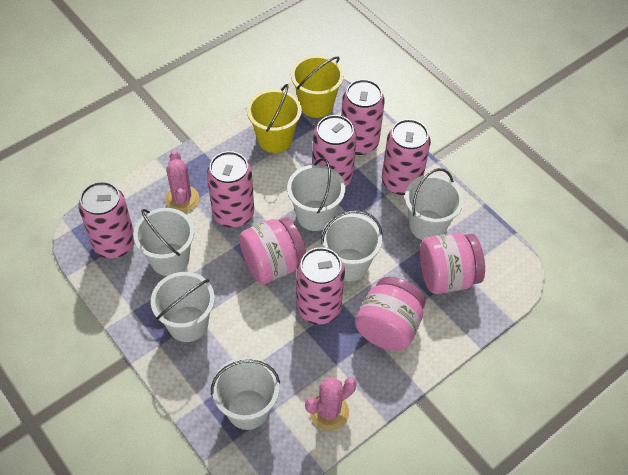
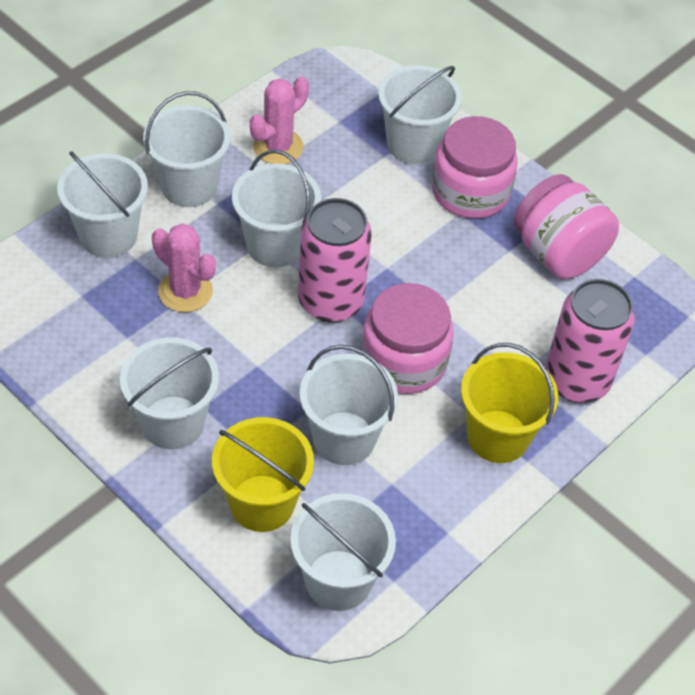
pink can: [78,181,135,258] [207,151,254,228] [296,247,345,325] [312,115,357,187] [341,79,385,155] [382,119,431,195] = 6 -> [298,198,372,322] [545,279,635,403] = 2
white bucket: [133,208,194,276] [151,272,215,342] [211,357,280,430] [287,158,345,231] [321,210,383,281] [405,168,463,240] = 6 -> [57,151,148,258] [120,338,219,449] [143,91,230,207] [232,150,321,267] [290,493,396,611] [300,345,398,465] [378,65,462,164] = 7

